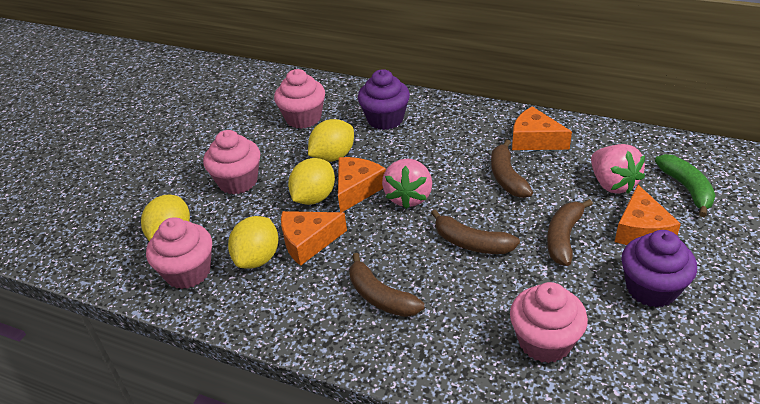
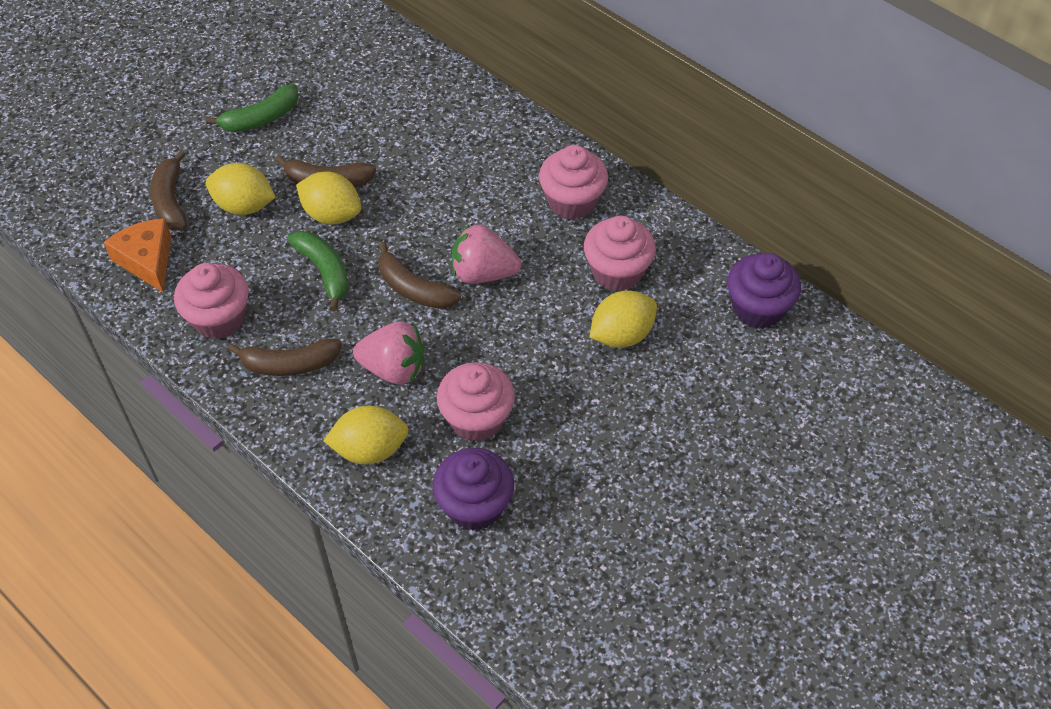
green banana: [655,154,716,217] = 1 -> [205,84,299,132] [287,231,349,311] = 2
orange cheese: [281,211,347,266] [338,157,386,212] [512,106,572,150] [615,185,681,245] = 4 -> [103,218,171,292] = 1

